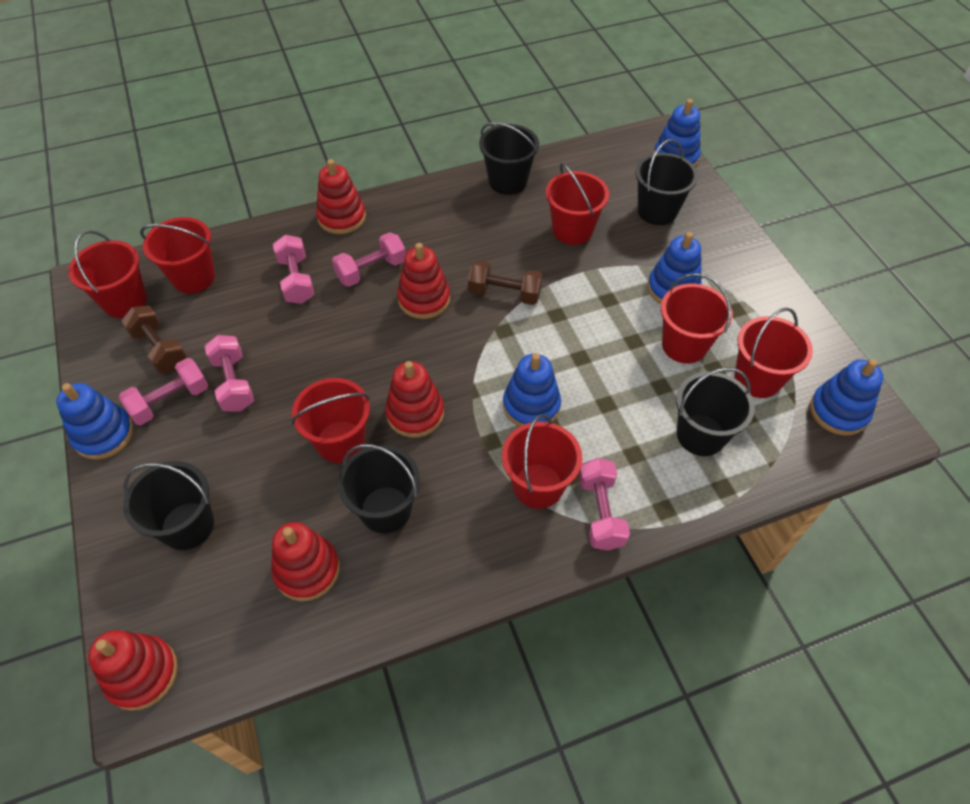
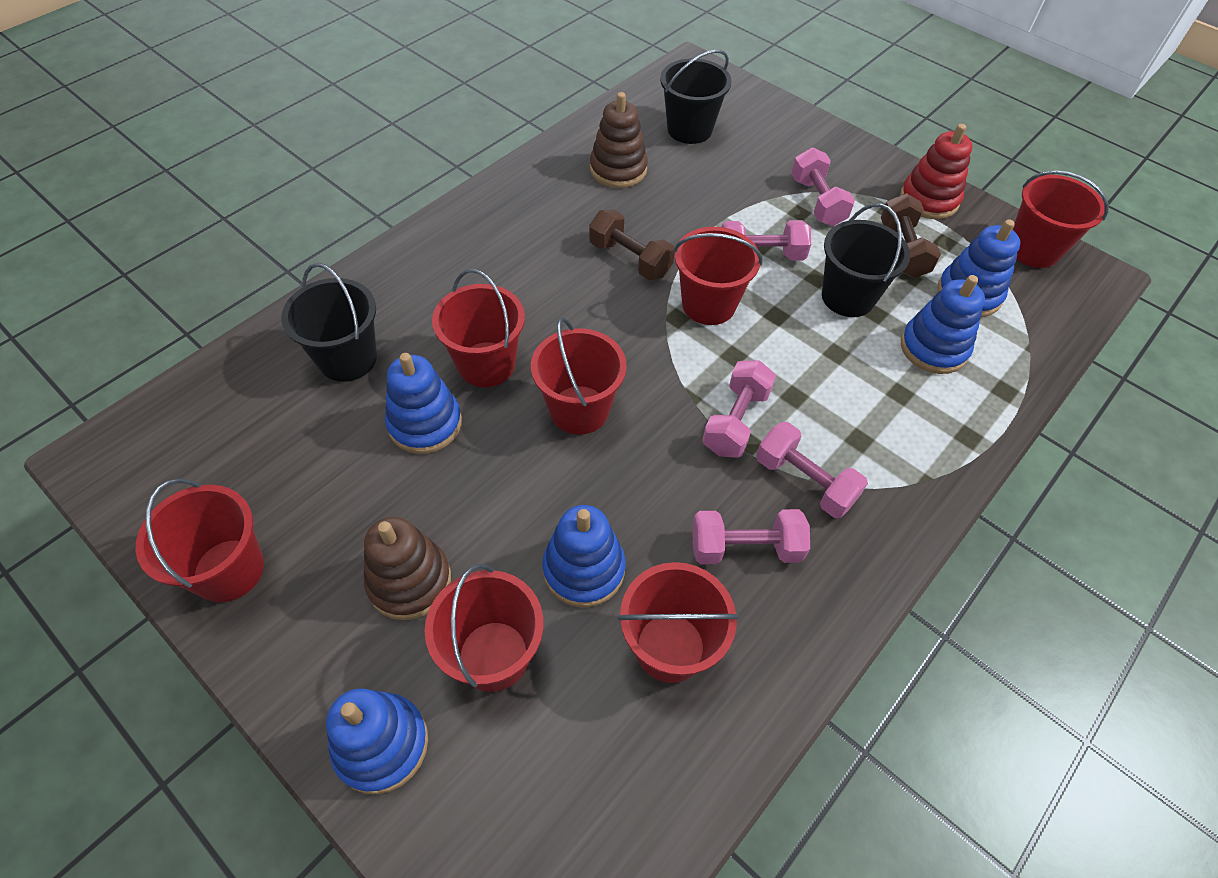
black bucket: [123,461,214,550] [338,444,420,533] [479,122,539,195] [635,139,698,225] [676,367,755,456] = 5 -> [281,263,377,382] [660,49,732,144] [822,203,910,317] = 3
brown stacking toy: none = 0 -> [364,517,451,620] [590,92,648,188] = 2
red stacking toy: [88,630,178,711] [271,522,340,601] [316,159,366,234] [385,361,444,438] [397,243,450,319] = 5 -> [900,124,972,219] = 1

